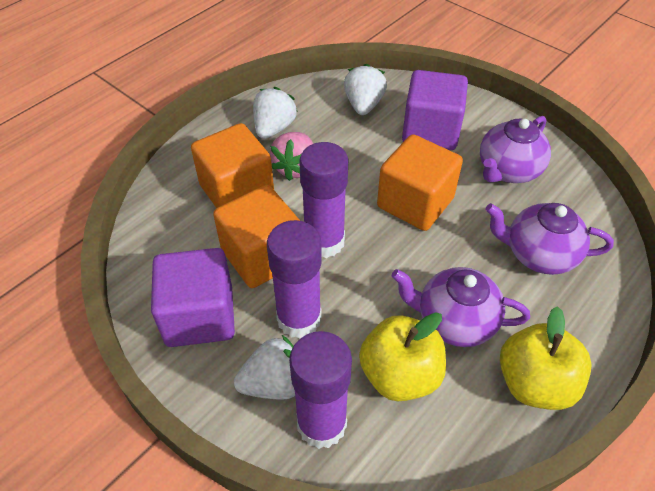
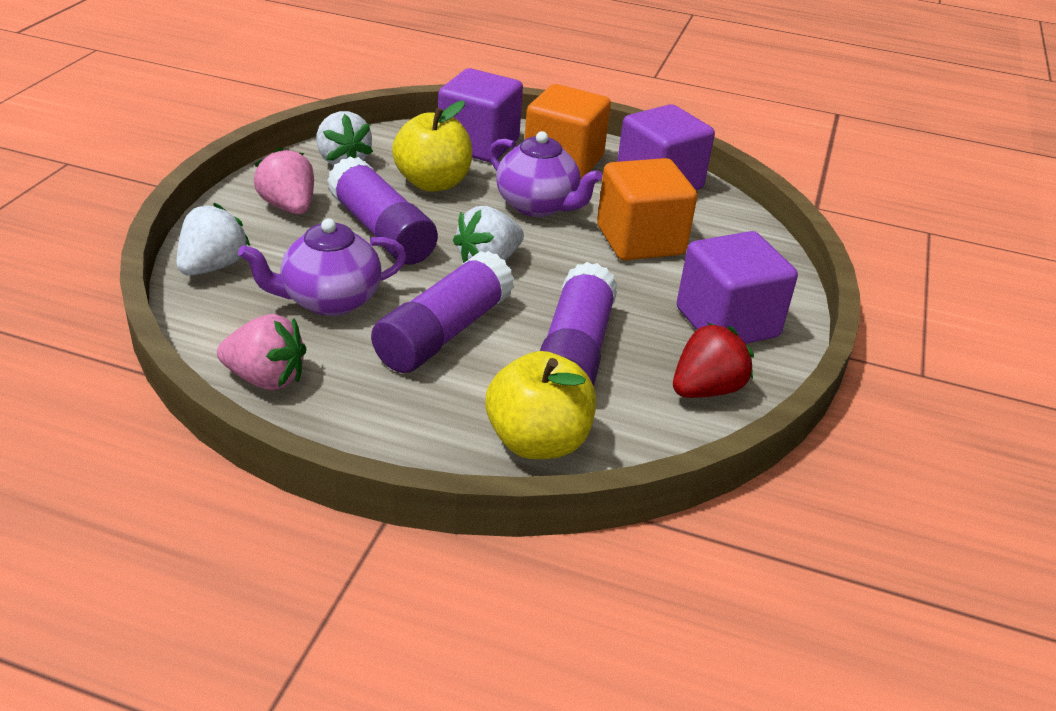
orange cube: [191,123,274,208] [213,185,300,288] [377,134,463,231] = 3 -> [524,84,611,179] [597,158,697,261] = 2
pink strawberry: [270,132,313,181] = 1 -> [217,314,306,390] [254,147,314,214] = 2
purple cube: [151,248,235,347] [402,70,468,150] = 2 -> [438,68,523,162] [617,104,715,190] [677,231,798,344] = 3
purple teapot: [392,267,530,347] [480,116,551,183] [485,203,614,275] = 3 -> [238,218,407,316] [489,131,602,217] = 2
red strawberry: none = 0 -> [673,323,754,398] = 1

